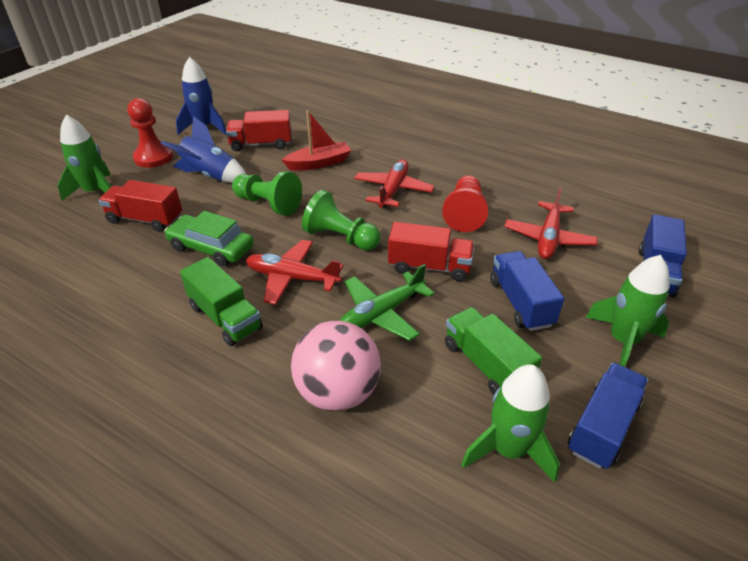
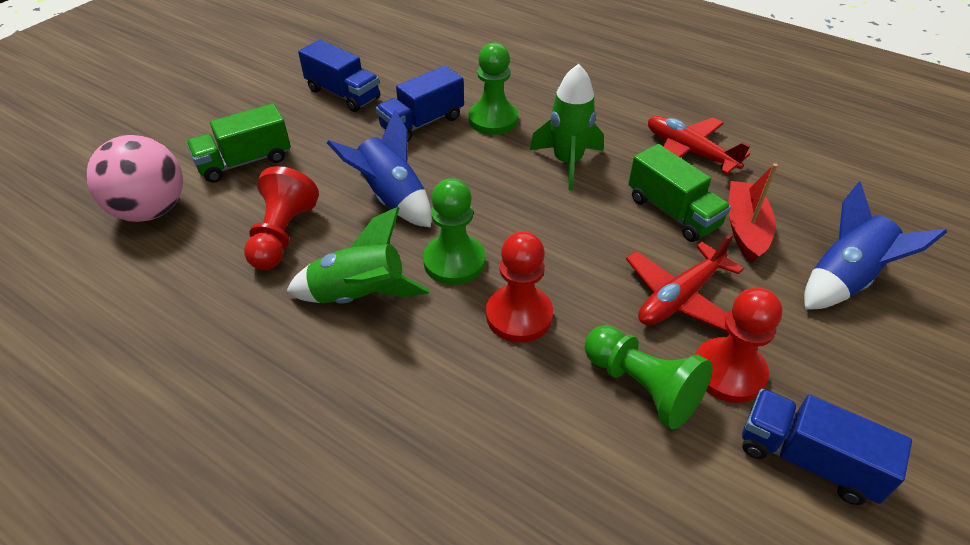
green car: [164,211,254,267] = 1 -> none = 0
green pawn: [232,171,302,216] [302,190,381,251] = 2 -> [423,178,486,285] [468,43,519,135] [585,325,713,429] = 3
green plane: [339,264,435,341] = 1 -> none = 0
green rocket: [58,115,111,201] [461,364,560,482] [586,255,670,367] = 3 -> [286,207,430,304] [530,64,604,190] = 2
red pawn: [127,98,173,168] [442,175,488,232] = 2 -> [244,166,319,270] [486,231,553,343] [695,288,782,403] = 3
red plane: [246,240,343,305] [354,159,435,209] [504,187,598,259] = 3 -> [626,233,744,332] [648,116,750,174] = 2
red truck: [98,180,182,232] [226,110,291,152] [388,222,474,281] = 3 -> none = 0

